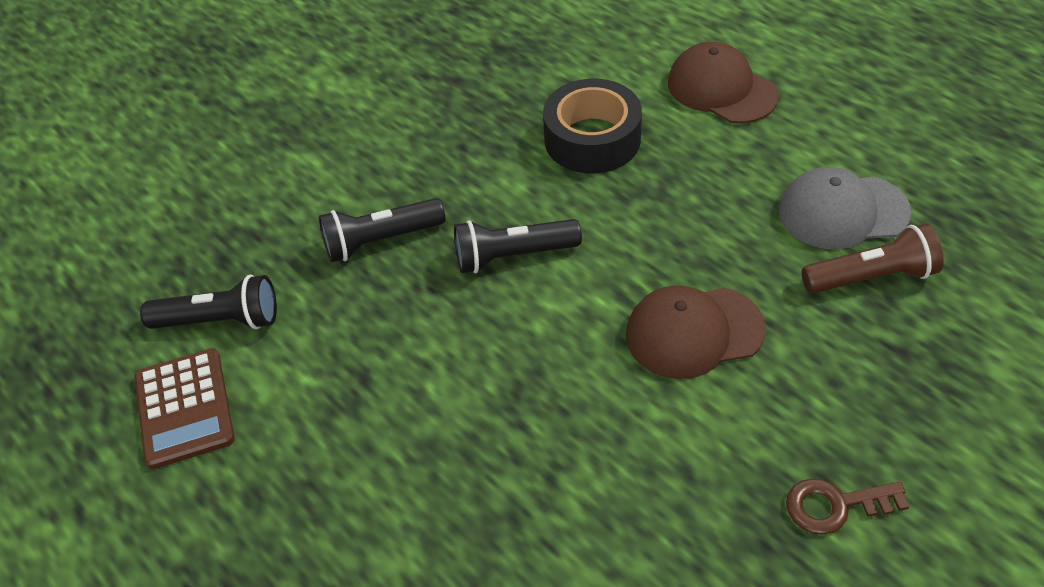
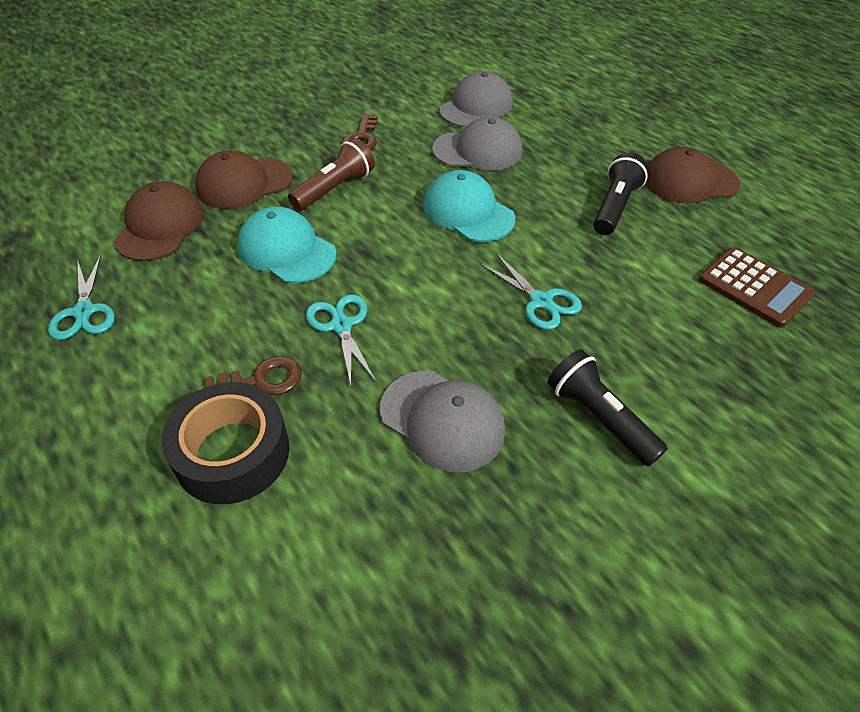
black flashlight: [140,275,277,329] [319,198,445,263] [454,219,582,273] = 3 -> [547,349,668,467] [593,153,649,235] = 2
brown cap: [626,286,766,379] [668,42,779,124] = 2 -> [114,181,204,261] [195,150,293,209] [645,147,740,204] = 3
brown key: [786,478,909,535] = 1 -> [205,356,302,395] [342,114,378,150] = 2
grey cap: [779,167,912,249] = 1 -> [380,371,505,472] [432,117,522,170] [440,71,513,127] = 3
turquoise cap: none = 0 -> [237,207,336,283] [423,170,515,242] = 2
turquoise scissors: none = 0 -> [48,255,115,340] [306,294,376,385] [480,253,582,330] = 3

